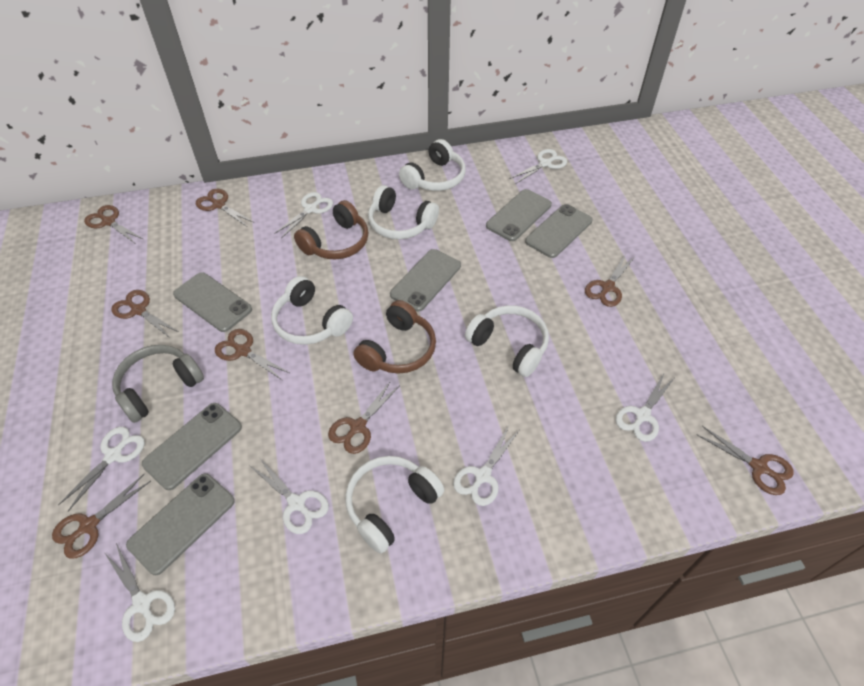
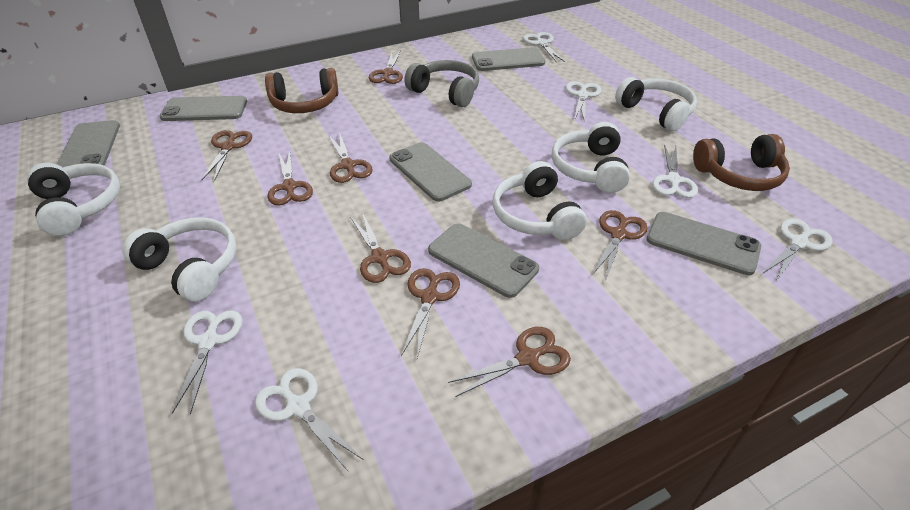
white scissors: [58,426,145,512] [104,543,175,642] [250,457,329,534] [274,192,333,238] [453,426,519,506] [510,149,567,183] [615,372,675,442] = 7 -> [172,310,242,415] [255,368,364,472] [523,32,565,62] [566,81,601,122] [652,144,698,198] [762,219,833,281] = 6

